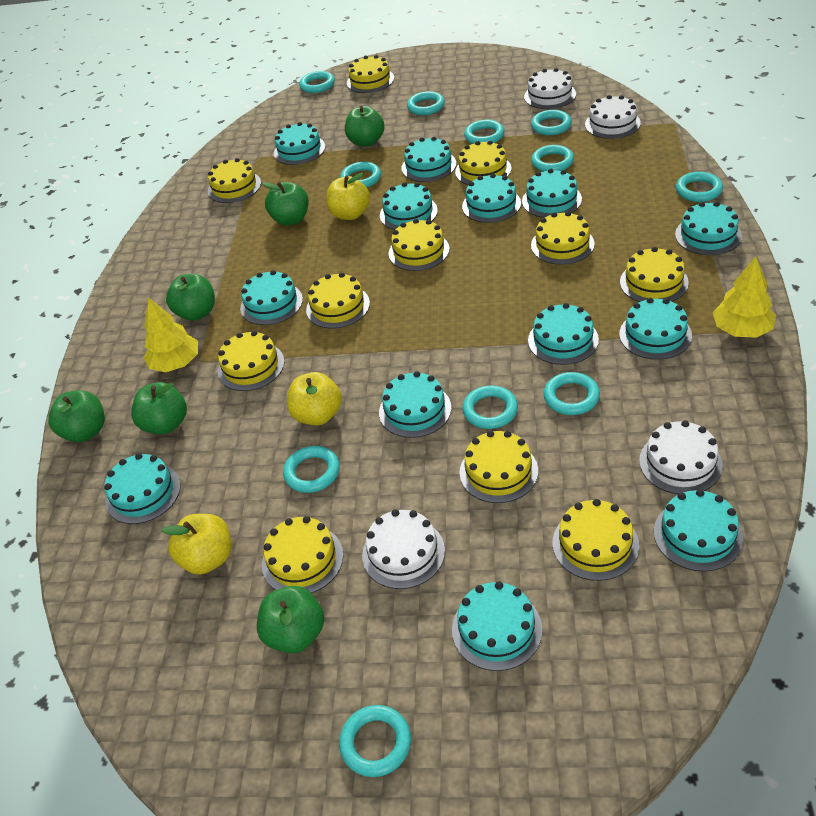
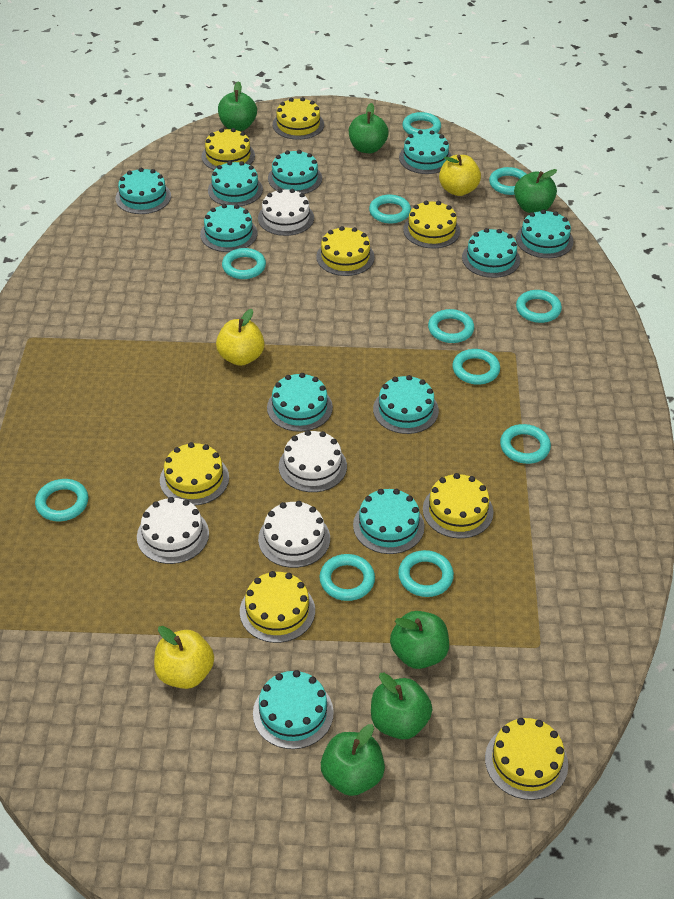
turquoise cake: [104,453,181,524] [240,270,303,325] [274,122,325,165] [379,371,451,438] [380,182,438,230] [402,137,456,182] [452,581,542,671] [462,173,521,223] [522,169,582,218] [528,303,599,365] [619,298,692,360] [654,489,743,572] [675,202,742,255] = 13 -> [115,168,171,214] [200,204,257,252] [208,161,263,207] [253,670,334,749] [267,373,333,432] [268,150,322,194] [353,489,425,554] [373,375,439,434] [399,130,452,174] [462,228,520,278] [516,210,573,258] = 11
yellow cake: [208,158,261,203] [218,331,284,391] [262,516,343,593] [306,272,370,329] [347,55,394,93] [389,219,450,271] [455,141,512,185] [459,431,538,503] [531,211,595,265] [552,499,639,581] [620,247,689,302] = 11 -> [160,442,229,506] [202,128,255,170] [240,571,315,643] [273,97,324,140] [316,226,375,276] [403,201,460,248] [423,473,493,538] [485,718,568,800] = 8
yellow tree: [143,297,198,372] [713,256,776,338] = 2 -> none = 0

